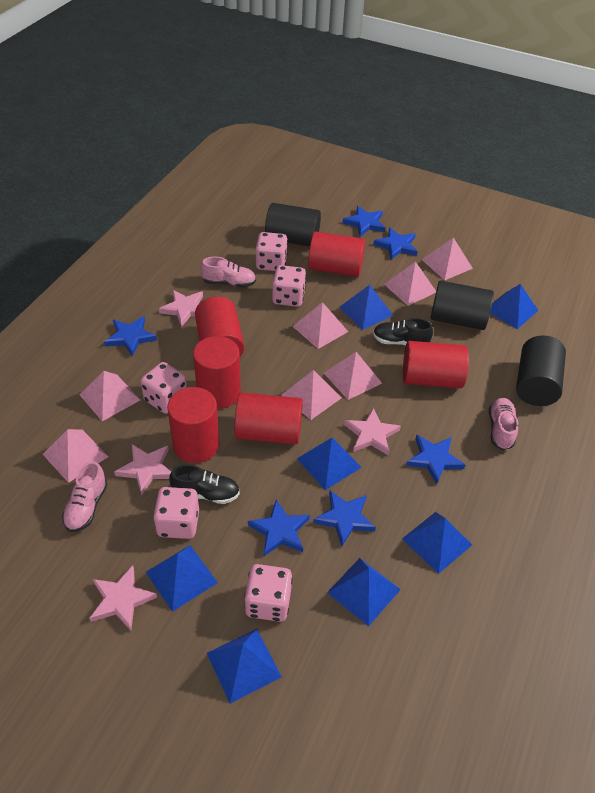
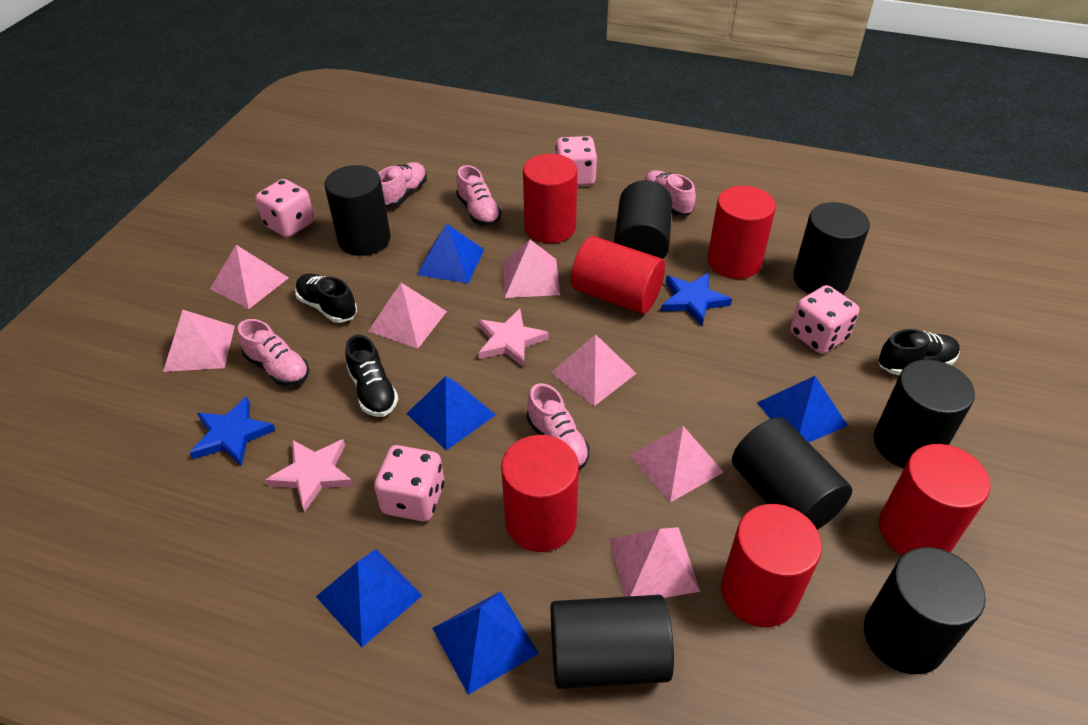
black cylinder: [265,203,321,246] [431,280,494,330] [516,335,566,406] = 3 -> [325,165,391,256] [551,595,674,689] [614,180,672,259] [732,417,852,530] [793,202,870,294] [864,547,986,674] [874,360,975,468] = 7
black shoe: [169,464,240,504] [373,318,433,345] = 2 -> [295,273,357,323] [345,335,398,417] [878,329,960,375] = 3
blue pyramid: [146,545,218,612] [207,629,282,704] [297,437,362,490] [327,558,401,626] [339,285,393,330] [402,512,472,574] [490,284,538,329] = 7 -> [316,549,423,647] [406,376,495,450] [417,224,484,284] [433,591,539,695] [757,376,848,442] = 5
blue star: [104,316,157,357] [248,499,310,556] [313,490,376,546] [343,206,386,237] [373,227,418,259] [406,435,465,485] = 6 -> [190,397,275,466] [661,273,732,326] = 2
pink dice: [141,362,187,414] [153,487,199,539] [244,564,293,622] [256,232,288,271] [272,265,306,307] = 5 -> [255,179,314,238] [374,445,444,522] [555,136,597,186] [790,285,859,354] = 4
pink shoe: [62,461,107,532] [201,257,256,287] [489,398,518,450] = 3 -> [238,319,309,386] [378,162,427,207] [456,165,501,226] [526,383,590,471] [644,170,696,216] = 5
pink star: [89,565,157,631] [114,444,171,495] [159,290,203,327] [344,408,401,456] = 4 -> [265,439,353,512] [478,309,549,367] = 2

